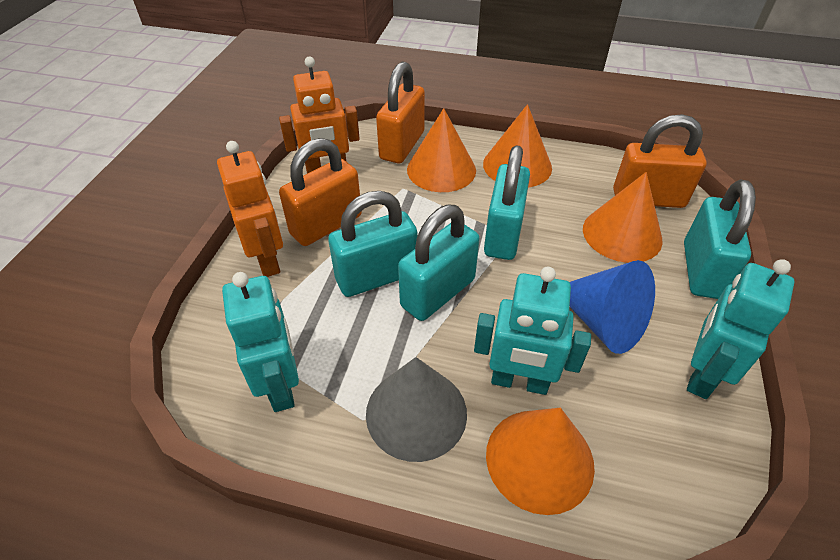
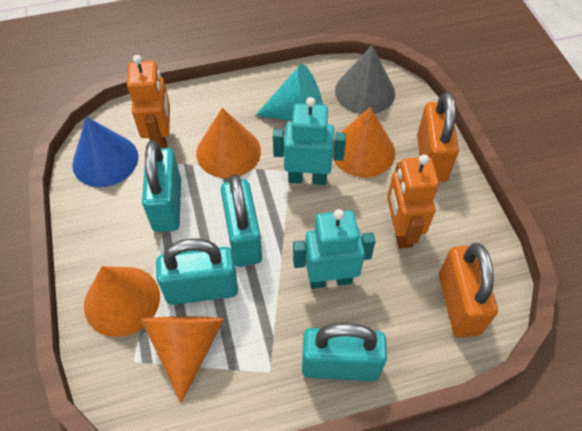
orange padlock: [279,138,362,246] [376,61,425,163] [613,114,707,208] = 3 -> [417,92,459,182] [439,243,498,337] = 2
turquoise cone: none = 0 -> [256,64,323,121] = 1
turquoise robot: [222,272,299,412] [474,267,591,395] [687,259,795,399] = 3 -> [273,97,346,185] [293,209,375,289] = 2

